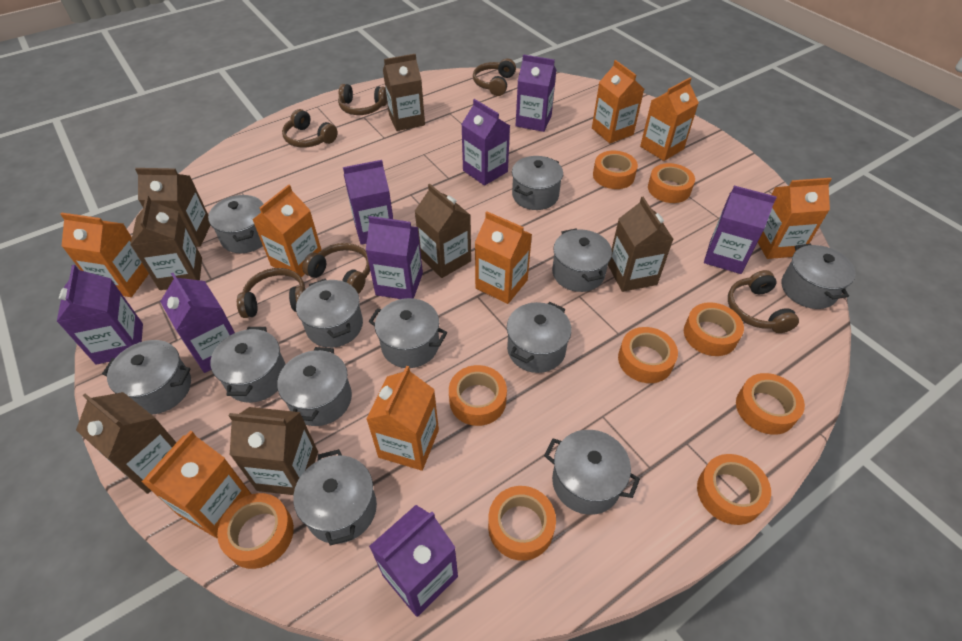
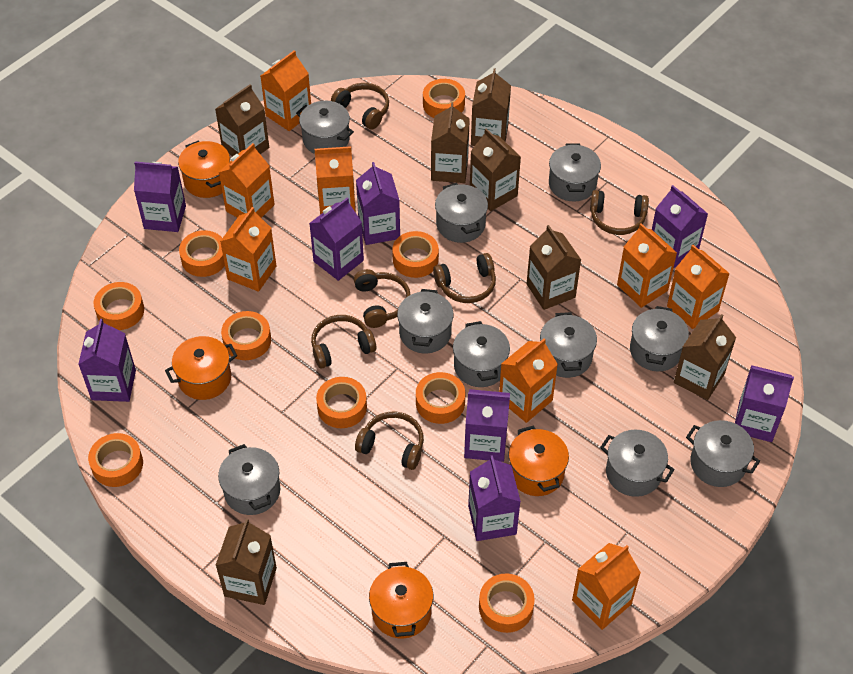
grey pot: [102,340,191,415] [208,195,263,253] [211,327,286,403] [277,347,352,426] [293,449,377,546] [296,279,363,348] [368,298,448,368] [507,302,572,373] [512,156,563,210] [544,430,640,515] [552,228,612,292] [782,244,856,309] = 12 -> [218,444,280,515] [296,101,354,154] [397,289,453,353] [435,183,488,243] [453,321,510,387] [540,312,597,378] [549,144,601,201] [600,430,675,497] [630,306,689,371] [686,420,760,487] = 10
orange pot: none = 0 -> [165,336,237,400] [178,140,230,198] [369,562,433,638] [508,426,569,496] = 4

